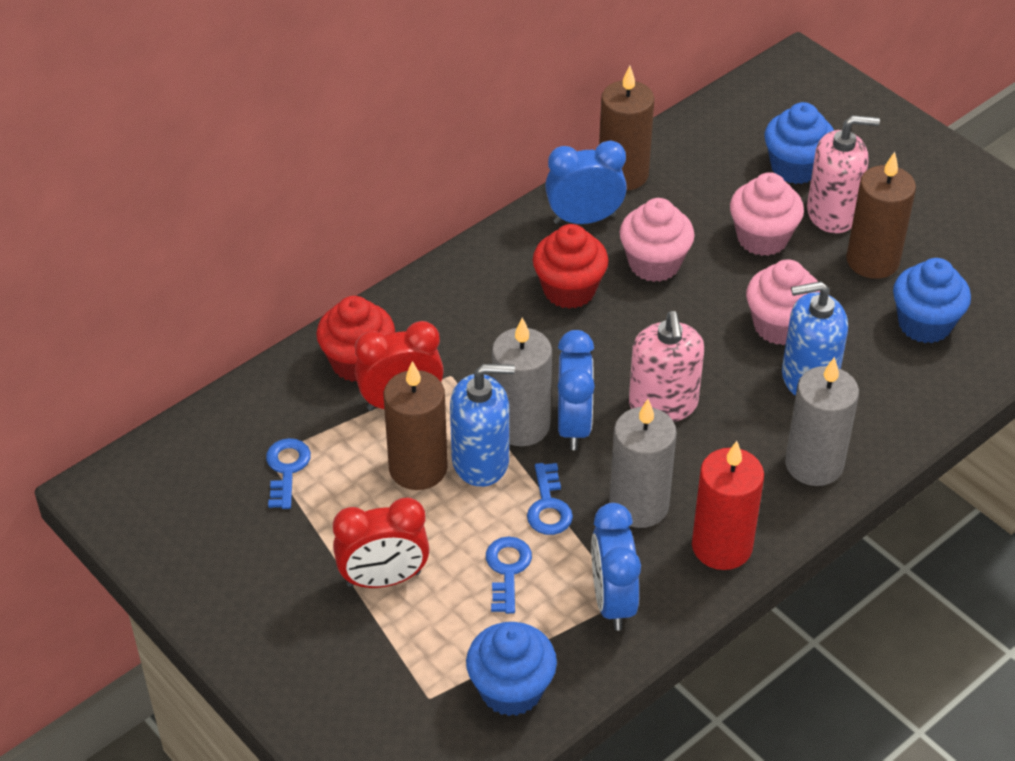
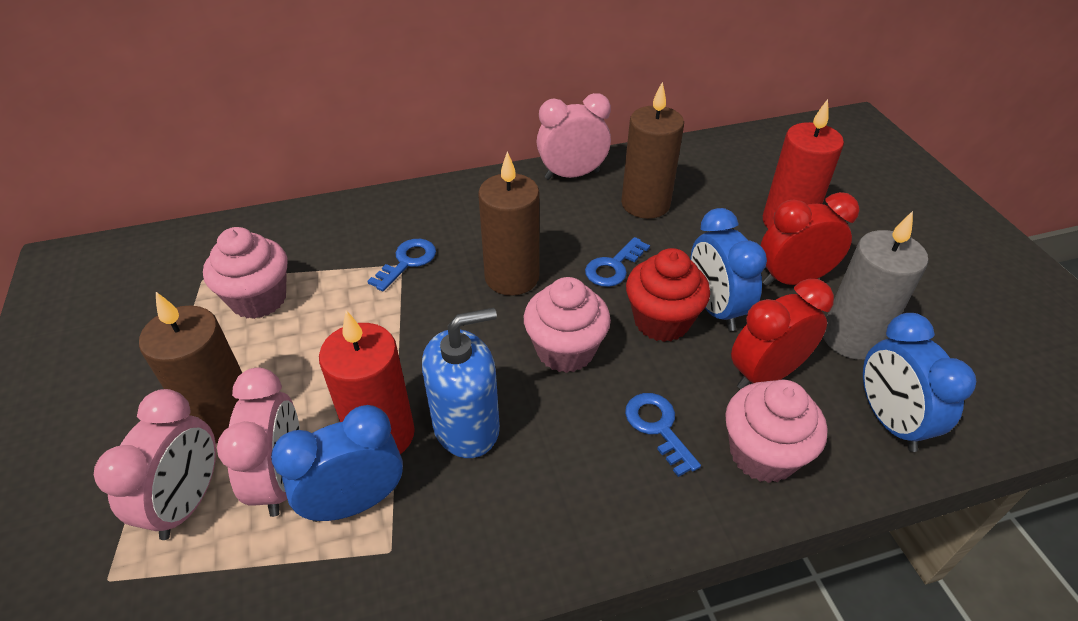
blue cupcake: [466,622,557,716] [764,102,834,184] [893,258,971,343] = 3 -> none = 0
blue soap dispenser: [450,364,515,487] [782,281,848,396] = 2 -> [422,308,500,458] = 1
grey candle: [492,318,552,446] [609,399,677,528] [785,357,859,486] = 3 -> [823,211,928,360] = 1
pink clock: none = 0 -> [94,389,216,540] [217,368,300,517] [537,93,611,180] = 3
pink soap dispenser: [629,311,704,422] [807,115,880,233] = 2 -> none = 0
red candle: [692,441,764,570] = 1 -> [319,310,415,454] [763,99,844,229] = 2
red cupcake: [316,296,395,382] [533,224,609,309] = 2 -> [626,248,710,342] = 1

